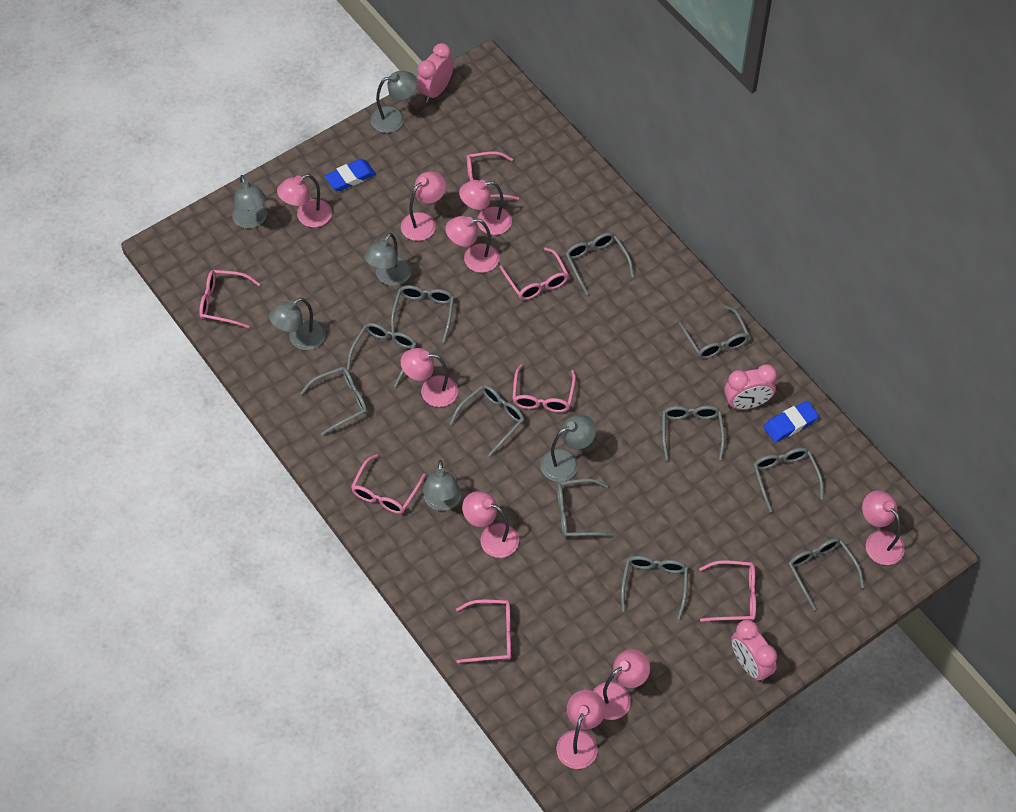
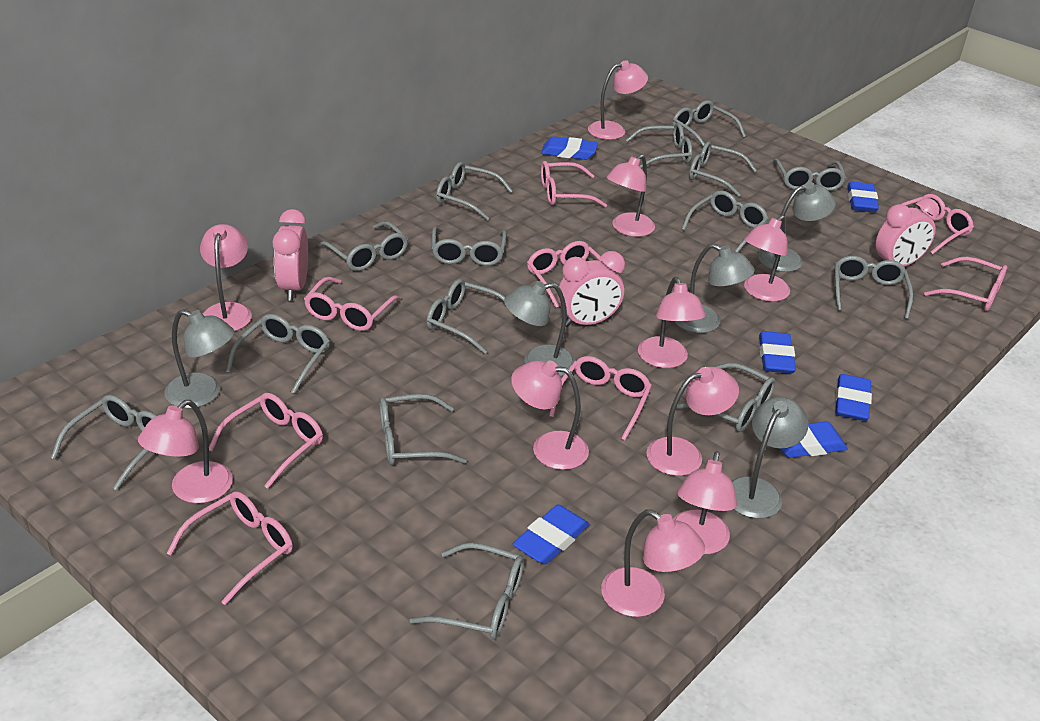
blue eraser: [325,159,376,191] [764,401,819,442] = 2 -> [513,505,589,565] [541,136,598,160] [759,331,796,374] [780,421,848,458] [835,374,872,421] [847,181,879,212] = 6
grey glasses: [300,367,367,436] [347,323,417,387] [391,285,454,343] [450,385,524,456] [557,479,616,538] [566,232,634,295] [621,556,688,619] [662,406,725,461] [678,306,750,359] [753,448,823,512] [788,538,864,611] = 11 -> [51,395,157,490] [226,314,330,394] [318,221,408,271] [380,394,467,465] [410,543,524,640] [426,279,516,354] [432,226,507,266] [436,162,513,221] [626,123,692,168] [672,100,746,147] [676,363,776,432] [681,191,769,252] [689,141,757,197] [773,158,846,191] [835,256,913,319] = 15
grey lamp: [232,175,267,229] [269,298,326,350] [364,233,412,286] [370,71,418,133] [423,460,462,511] [540,415,596,482] = 6 -> [164,309,235,408] [504,281,575,376] [674,244,755,333] [732,397,809,519] [758,182,836,272] = 5
pink glasses: [199,270,260,328] [351,454,426,514] [456,599,511,663] [467,151,519,200] [499,247,569,300] [512,364,576,412] [699,560,756,622] = 7 -> [167,491,293,605] [209,393,323,489] [304,277,401,331] [527,241,601,308] [541,161,607,207] [549,356,652,441] [884,194,974,255] [924,257,1007,311] = 8
pink lamp: [277,174,332,227] [401,171,446,241] [401,348,458,407] [445,216,500,273] [459,180,512,235] [462,491,519,558] [556,690,606,769] [593,649,650,720] [862,490,905,565] = 9 -> [138,400,233,503] [200,224,252,331] [511,361,589,470] [588,60,648,140] [601,510,705,617] [607,154,655,237] [638,277,706,368] [646,367,739,476] [673,451,737,554] [744,215,790,302] = 10

